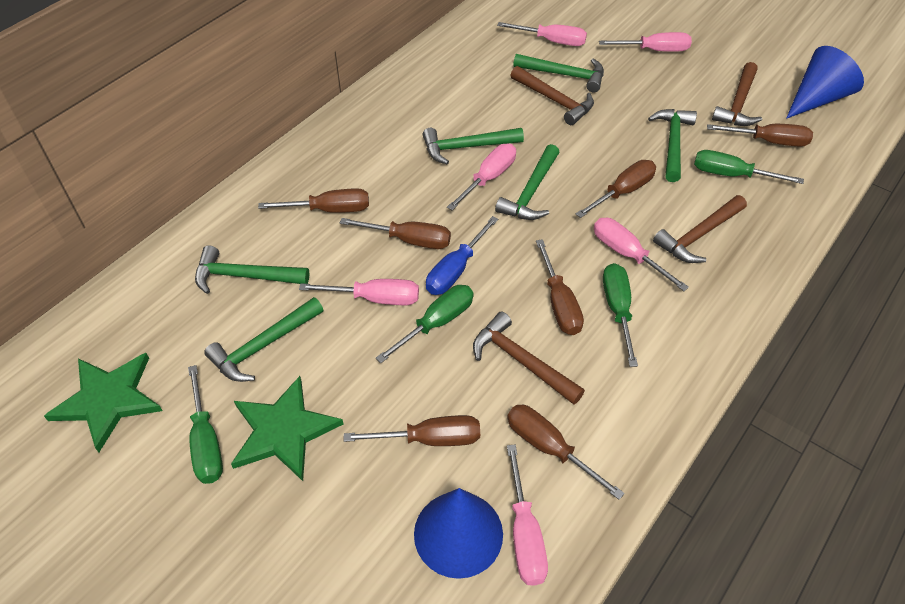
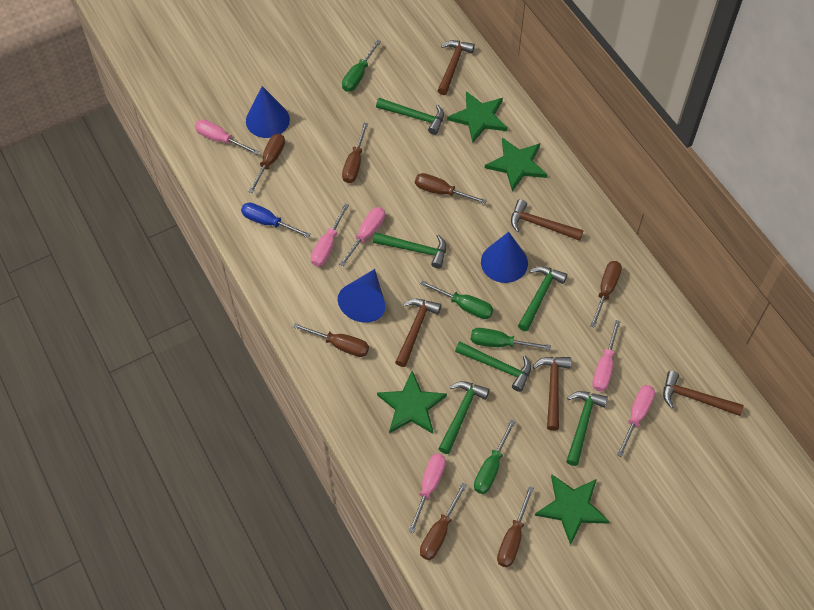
blue cone: [414,488,503,579] [786,46,864,119] = 2 -> [246,86,290,138] [338,269,385,323] [481,232,528,283] = 3
brown hammer: [473,312,585,405] [510,66,594,125] [653,195,747,263] [712,62,762,126] = 4 -> [395,299,441,367] [437,40,475,95] [511,199,584,241] [532,357,571,431] [663,371,744,416] = 5
green star: [44,353,163,452] [231,376,343,481] = 2 -> [377,371,447,434] [447,91,508,142] [485,138,547,191] [535,475,609,545] = 4

